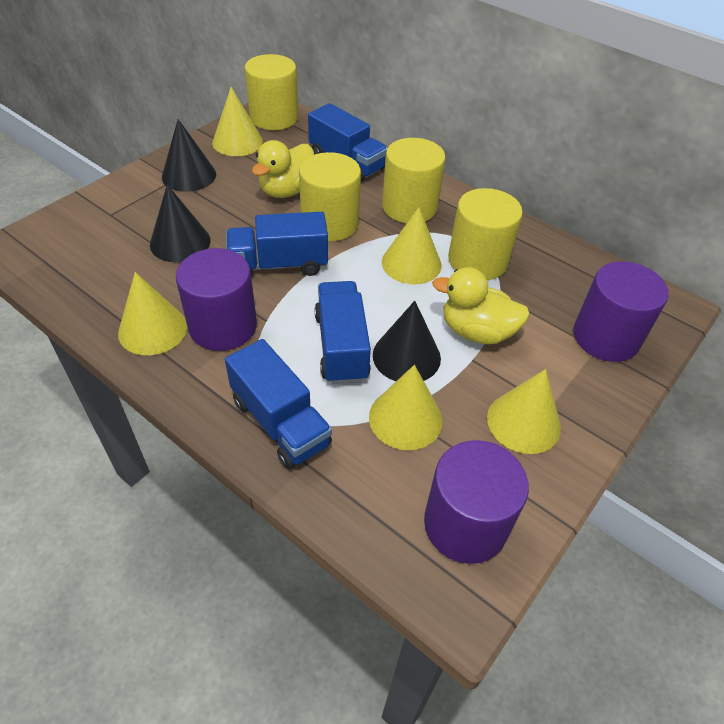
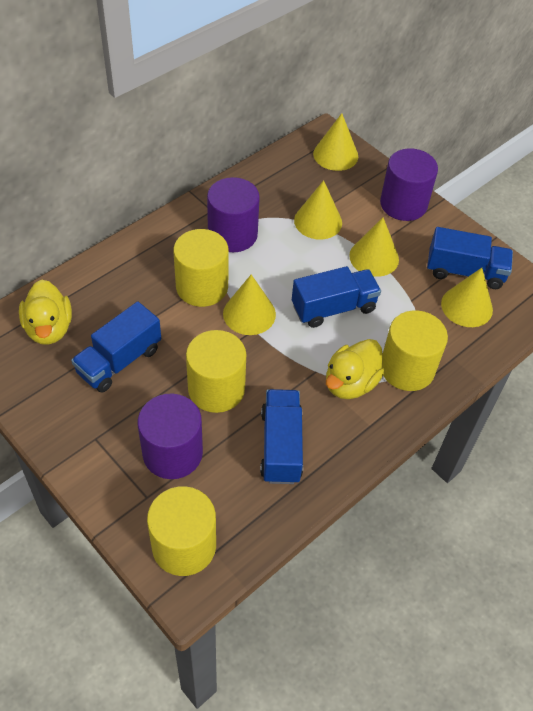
black cone: [150,184,210,262] [162,119,216,192] [373,301,441,381] = 3 -> none = 0

